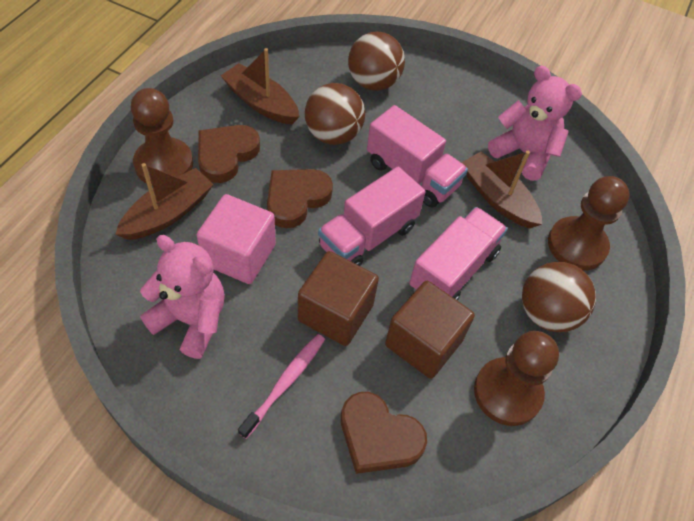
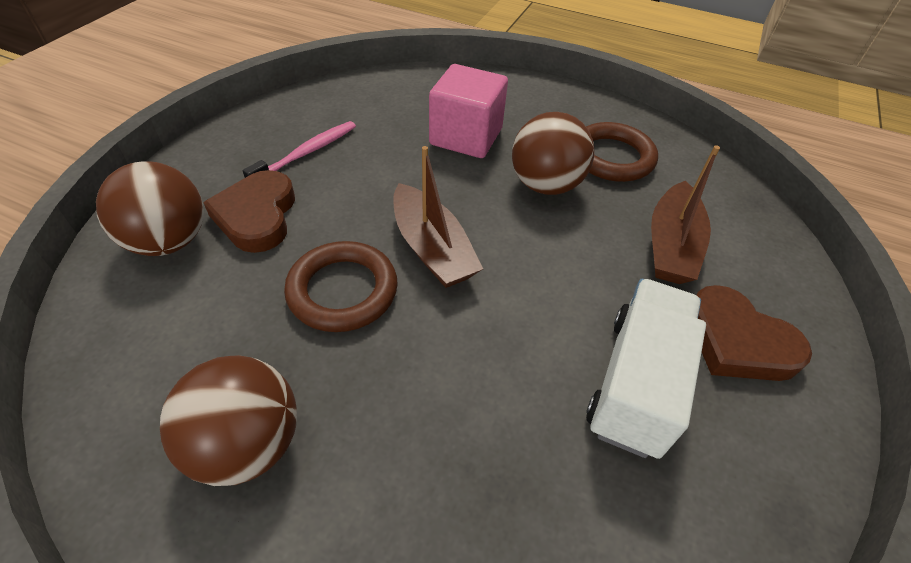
brown boat: [115,163,214,240] [221,48,299,125] [462,151,542,228] = 3 -> [393,146,483,288] [651,145,720,284] = 2
brown cube: [298,251,379,346] [385,281,475,379] = 2 -> none = 0
brown heart: [198,125,260,183] [267,169,333,228] [341,392,427,474] = 3 -> [203,170,295,253] [696,285,812,381] = 2
brown pawn: [131,88,193,186] [474,331,559,426] [548,176,630,271] = 3 -> none = 0
brown ring: none = 0 -> [284,241,398,332] [586,122,658,182] = 2
pink teddy bear: [140,235,225,359] [488,66,582,181] = 2 -> none = 0
pink truck: [318,167,426,266] [367,105,468,208] [409,207,508,301] = 3 -> none = 0
white truck: none = 0 -> [586,279,706,459] = 1

